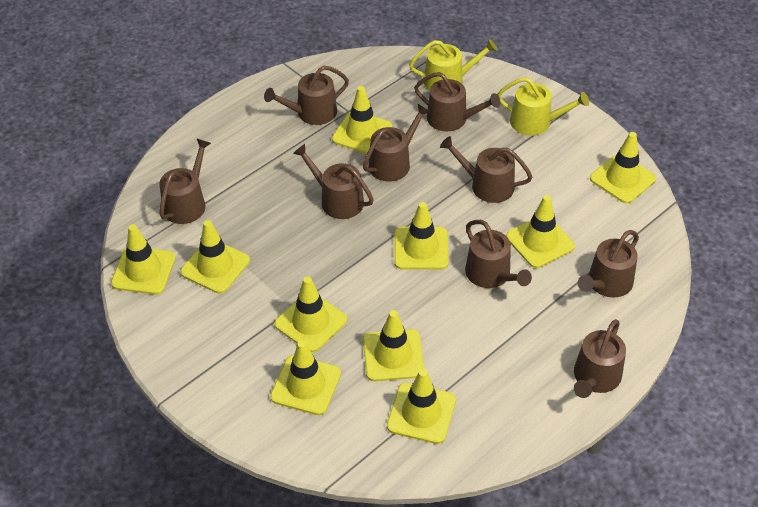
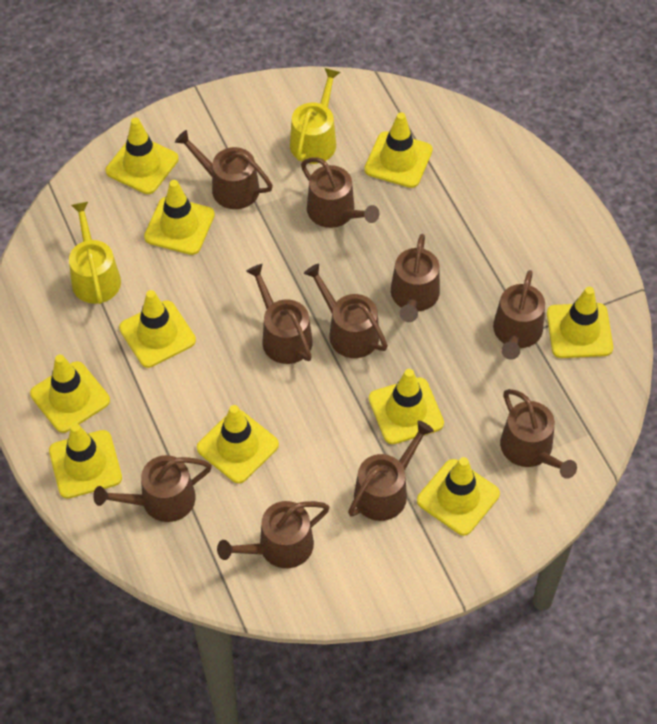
brown watering can: [159,138,211,224] [264,66,349,125] [293,144,374,219] [363,104,431,182] [414,72,500,131] [440,136,532,203] [465,220,532,288] [574,319,626,398] [578,230,639,298] = 9 -> [93,455,212,522] [175,130,273,209] [217,501,329,568] [246,264,313,364] [301,157,380,228] [304,264,388,358] [348,420,434,521] [391,234,440,322] [493,270,545,360] [500,389,577,479] = 10

